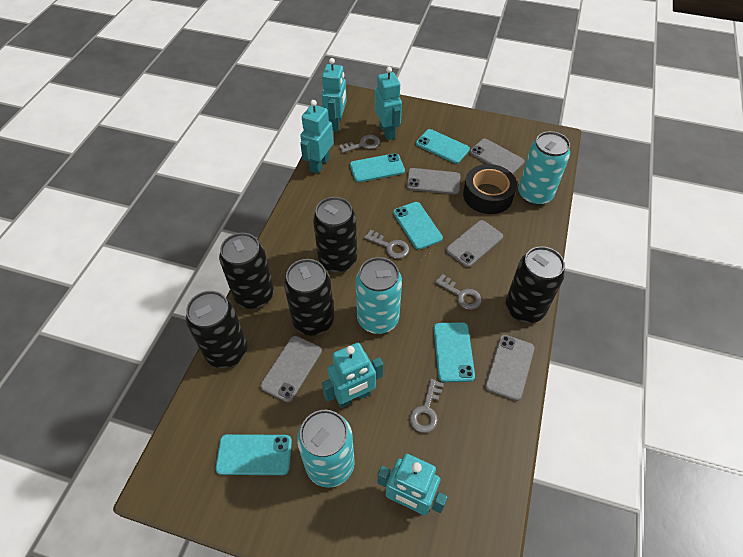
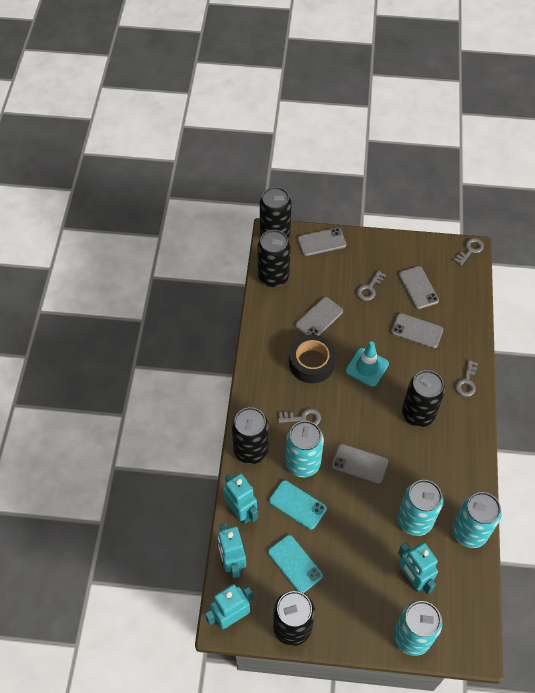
turquoise can: [297,410,355,488] [356,257,402,334] [518,131,570,206] = 3 -> [286,421,324,477] [394,601,442,656] [398,480,443,536] [452,492,502,548] = 4
turquoise phone: [216,434,292,475] [350,153,405,182] [393,202,443,250] [416,129,470,164] [434,322,475,382] = 5 -> [268,535,323,593] [269,480,327,530] = 2
turquoise robot: [300,100,333,174] [321,58,347,131] [322,343,383,408] [375,67,402,140] [377,454,448,515] = 5 -> [205,584,253,629] [217,523,246,578] [223,473,258,524] [398,543,438,594] = 4
turquoise traffic cone: none = 0 -> [346,341,389,387] = 1

